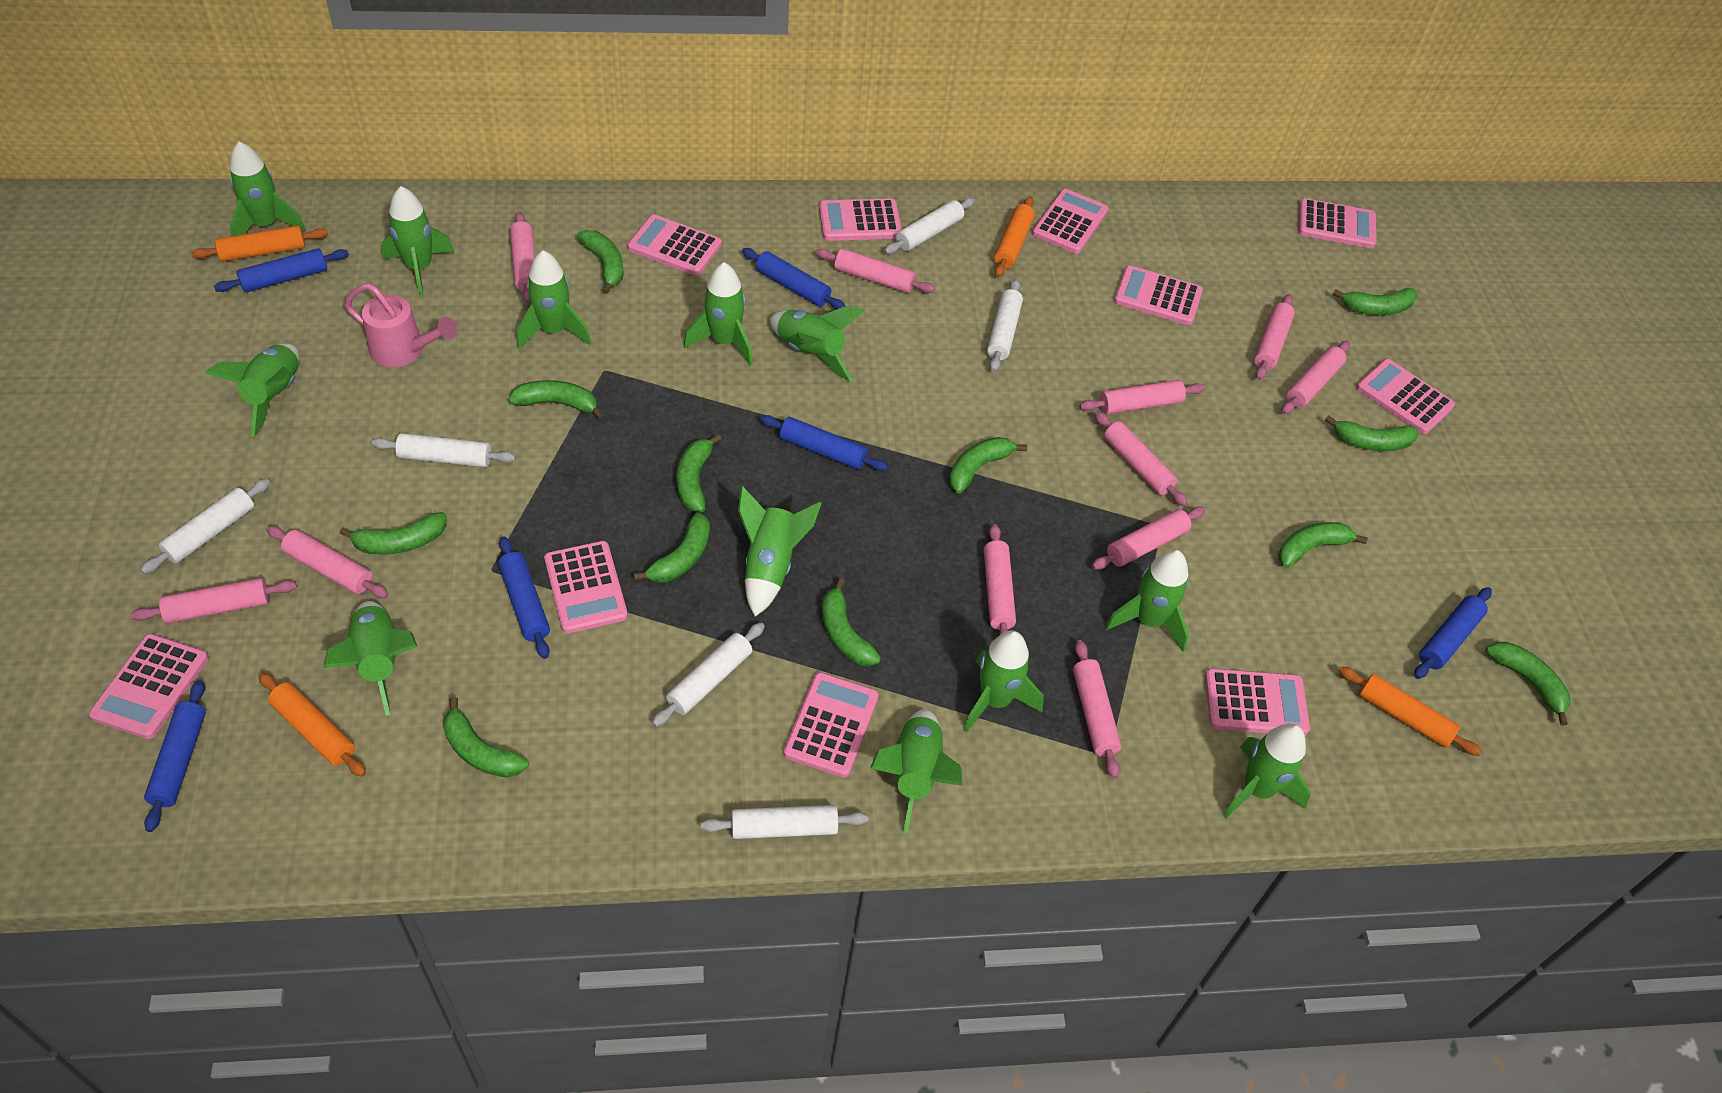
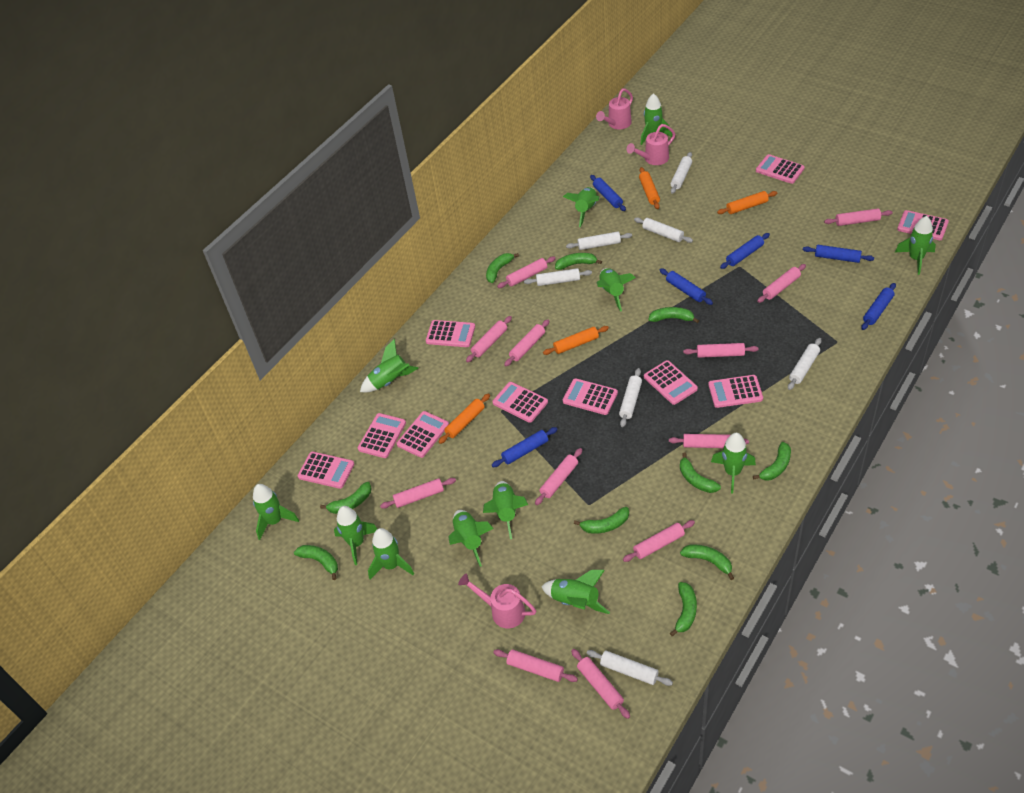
green banana: [339,512,447,555] [443,697,529,778] [508,380,604,419] [577,230,624,294] [634,512,710,583] [677,434,722,512] [822,578,881,666] [949,437,1027,493] [1278,522,1368,568] [1325,416,1418,451] [1332,288,1417,315] [1485,642,1570,726] = 12 -> [294,545,338,580] [320,482,372,514] [486,253,519,283] [555,253,602,270] [574,507,629,534] [649,307,699,323] [670,582,697,636] [680,452,721,493] [680,544,734,580] [753,442,791,481] = 10
pink rolling pin: [130,578,297,623] [266,526,389,598] [510,211,535,304] [815,249,935,293] [984,524,1016,635] [1073,640,1121,779] [1079,380,1205,414] [1092,507,1205,570] [1094,411,1188,506] [1254,294,1295,380] [1282,341,1350,414] = 11 -> [380,478,456,509] [466,316,512,362] [493,649,578,682] [497,257,556,288] [504,320,549,366] [535,448,582,505] [571,649,630,719] [623,520,695,562] [669,434,749,448] [683,343,759,358] [757,264,806,303] [824,208,892,226] = 12
pink watering can: [345,283,458,367] = 1 -> [458,573,536,628] [596,88,633,130] [627,124,675,165] = 3
white rolling pin: [141,479,270,574] [371,433,516,467] [652,623,765,727] [701,805,868,839] [884,198,975,254] [987,279,1023,372] = 6 -> [524,268,592,286] [566,232,632,250] [587,650,673,686] [619,368,642,427] [634,217,693,243] [671,152,692,194] [788,338,821,390] = 7

